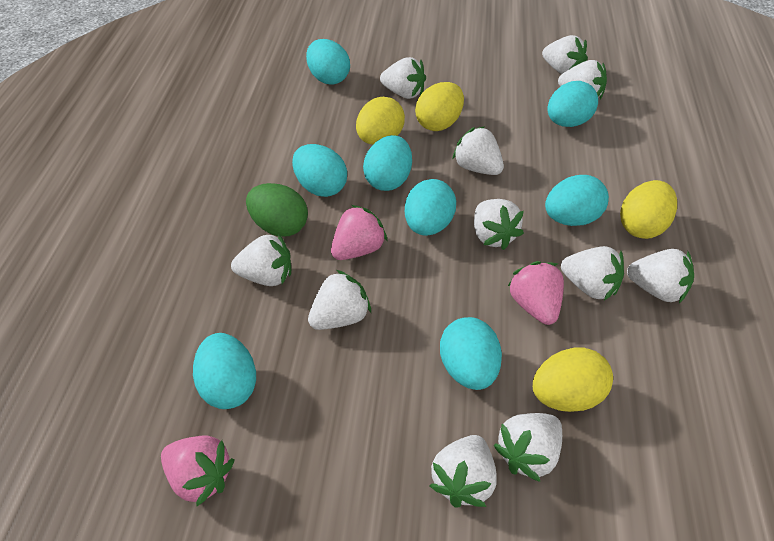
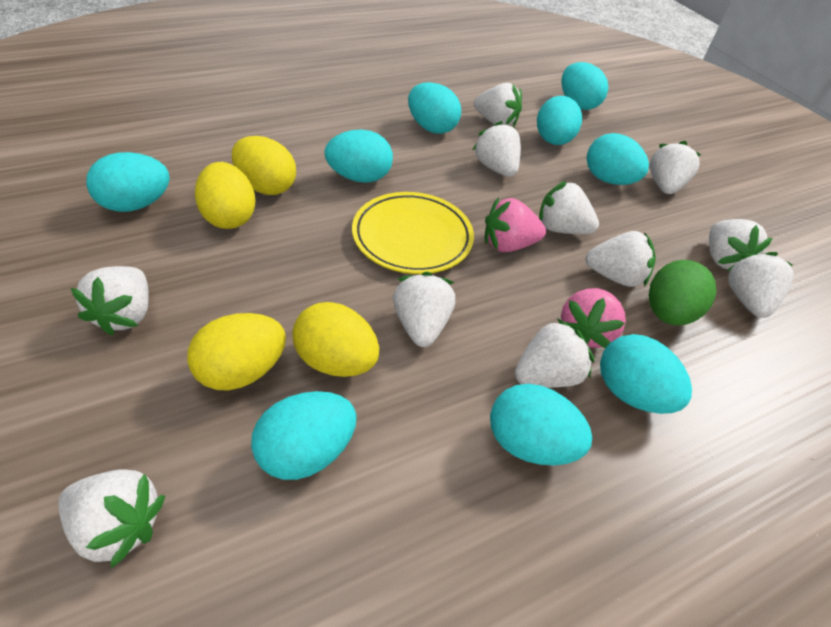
pink strawberry: [161,435,234,507] [331,205,388,260] [508,261,564,325] = 3 -> [485,197,546,252] [561,288,626,348] = 2
turquoise egg: [193,333,256,409] [292,144,347,197] [306,39,350,85] [363,135,412,191] [405,179,456,236] [440,317,502,390] [545,175,609,226] [547,81,598,127] = 8 -> [86,152,170,212] [251,391,357,480] [324,129,393,183] [408,82,461,134] [490,384,593,465] [537,96,582,145] [561,62,608,110] [587,133,649,185] [600,334,692,414] = 9
yellow plate: none = 0 -> [352,192,474,274] = 1

